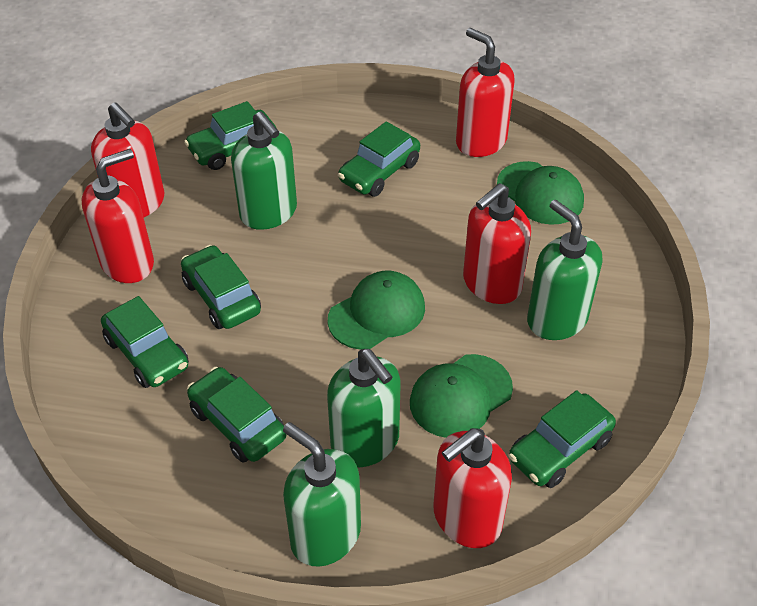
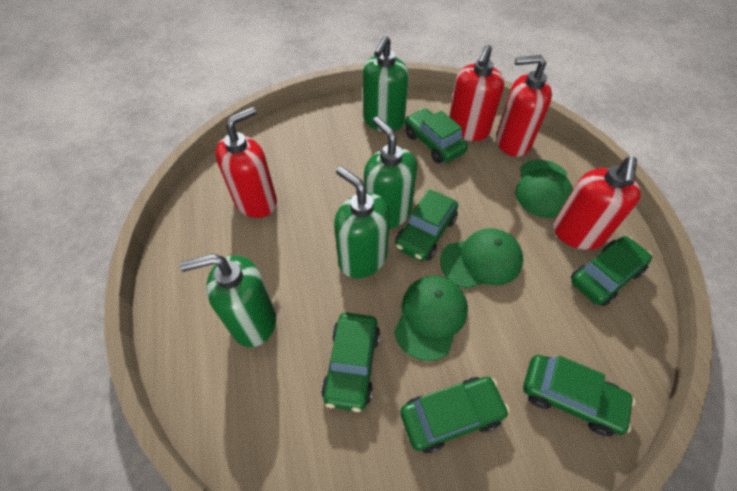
red soap dispenser: [82,149,154,283] [91,102,164,217] [433,428,512,548] [456,28,515,157] [463,183,531,304] = 5 -> [215,107,277,218] [449,45,505,141] [496,55,552,157] [554,157,641,250] = 4

